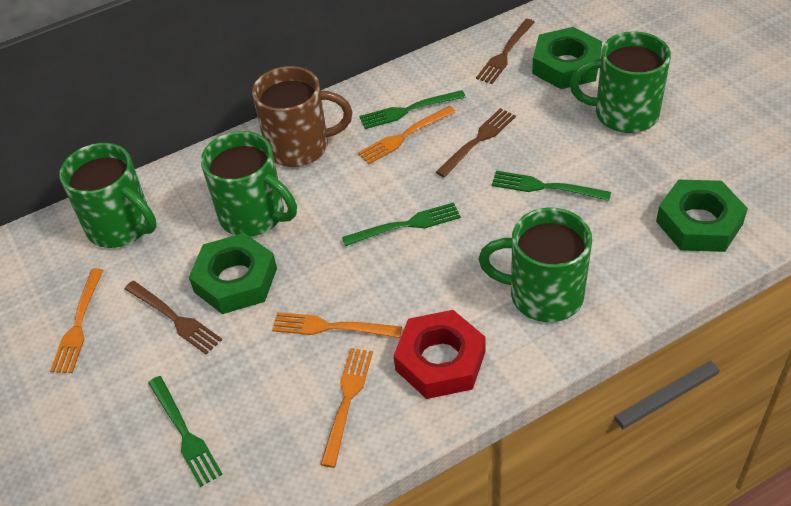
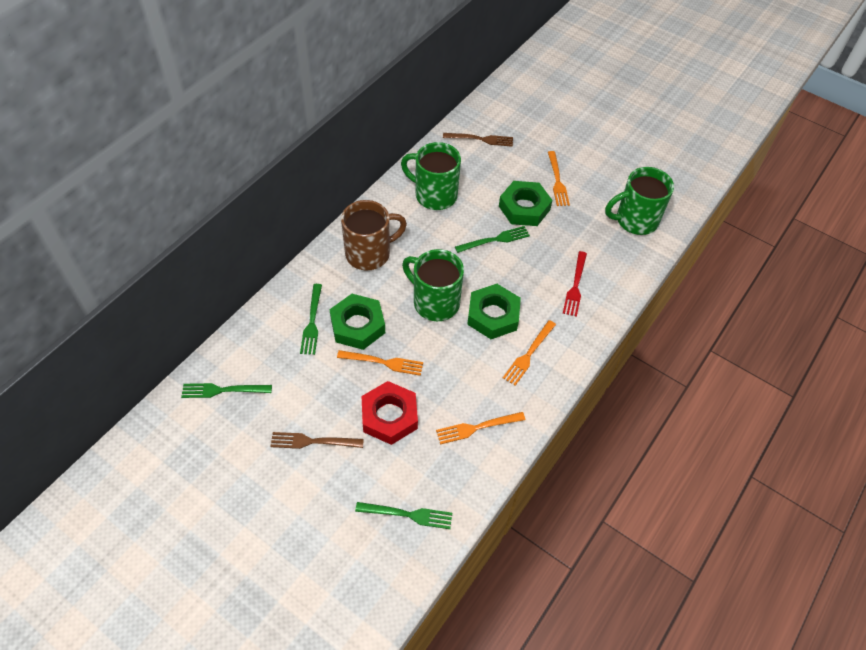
brown fork: [125,281,222,354] [436,108,516,178] [476,19,535,84] = 3 -> [270,432,364,449] [443,133,513,147] = 2
green mug: [59,143,157,248] [201,131,297,237] [478,208,592,322] [570,31,671,133] = 4 -> [401,142,461,210] [402,249,464,321] [605,167,674,235] = 3
red fork: none = 0 -> [563,251,587,317] = 1

